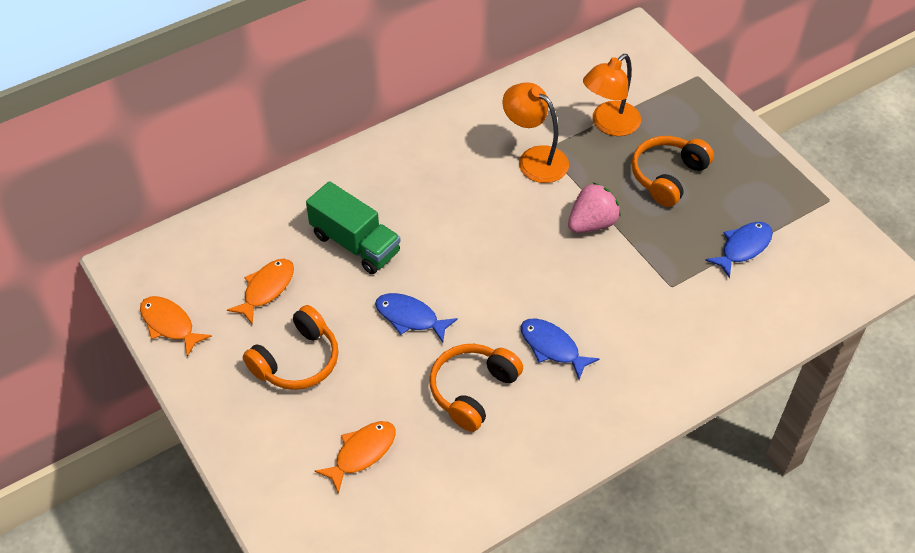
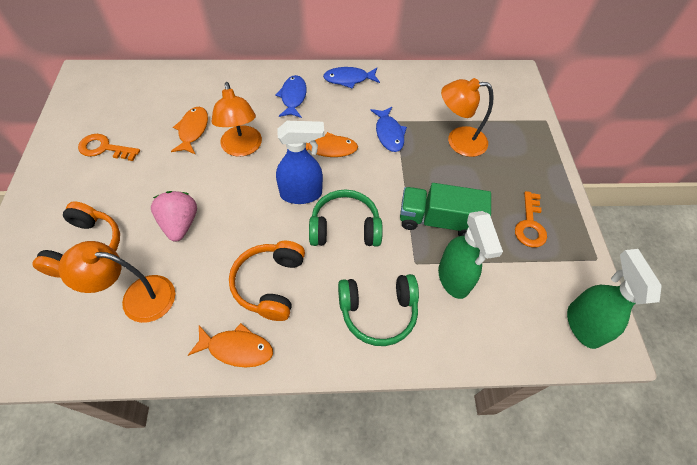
blue spray bottle: none = 0 -> [276,121,324,204] = 1
green headphones: none = 0 -> [309,189,383,247] [338,274,419,346] = 2
green spray bottle: none = 0 -> [438,211,503,299] [567,249,662,349] = 2
orange headphones: [243,305,338,390] [429,344,523,432] [632,136,714,207] = 3 -> [32,201,120,278] [229,241,305,321] = 2
orange key: none = 0 -> [78,134,140,161] [515,191,547,247] = 2
orange lamp: [503,82,569,183] [583,54,641,136] = 2 -> [59,241,175,323] [212,82,262,157] [441,78,494,157] = 3

